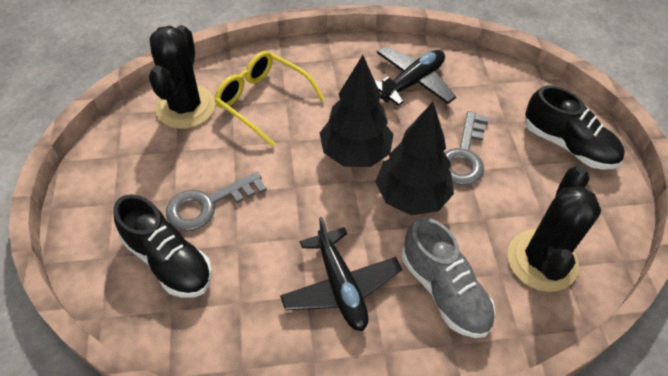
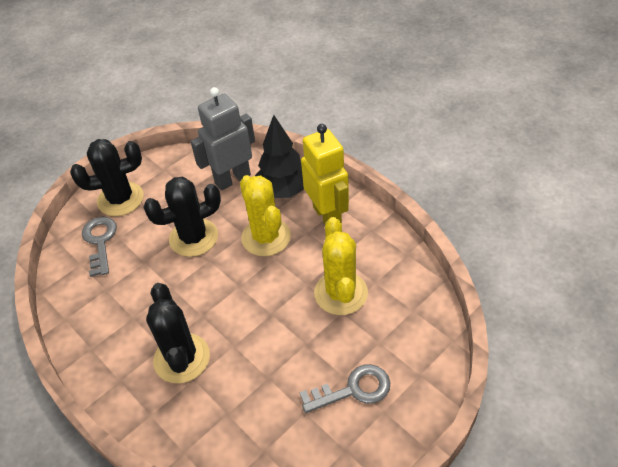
black cactus: [149,25,215,129] [508,166,601,292] = 2 -> [70,139,144,216] [143,177,221,257] [146,283,210,383] = 3
black plane: [280,217,402,331] [375,46,456,106] = 2 -> none = 0
black shoe: [113,194,212,297] [525,85,625,170] = 2 -> none = 0
black tree: [320,55,394,167] [375,102,454,215] = 2 -> [255,115,304,198] = 1
grey robot: none = 0 -> [191,87,255,190] = 1
grey shoe: [402,217,495,338] = 1 -> none = 0
yellow cactus: none = 0 -> [240,175,291,256] [314,217,368,315] = 2
yellow glasses: [214,51,325,147] = 1 -> none = 0
yellow robot: none = 0 -> [301,124,349,224] = 1

